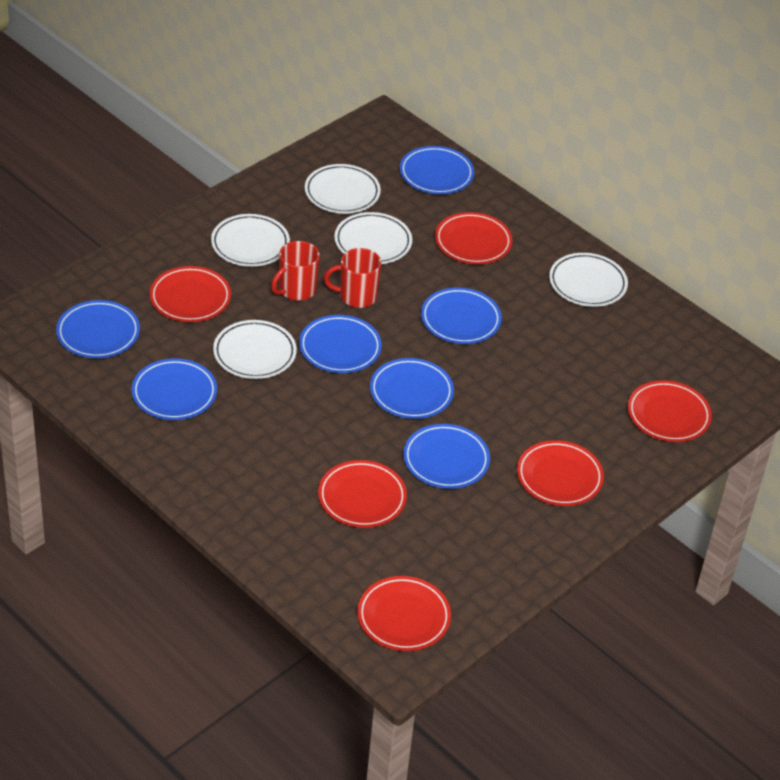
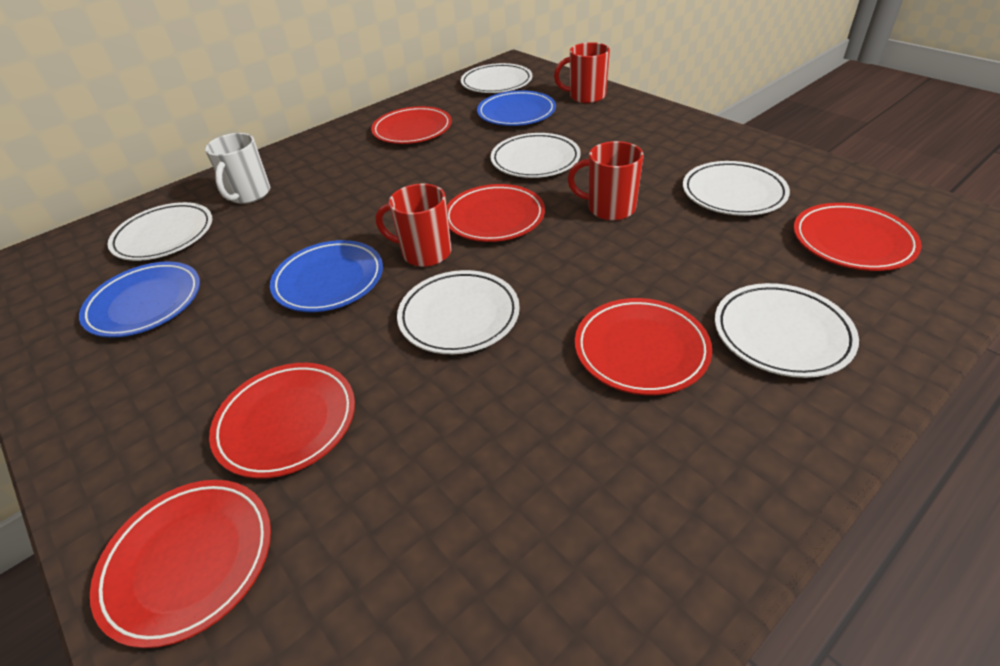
blue plate: [56,300,140,358] [132,358,217,420] [299,315,382,373] [370,358,454,419] [400,146,474,194] [403,424,490,489] [421,287,502,344] = 7 -> [79,261,200,338] [270,240,383,312] [477,90,556,126] = 3
red mug: [271,241,320,301] [324,248,381,308] = 2 -> [376,184,452,267] [554,42,610,103] [568,141,644,221] = 3
white mug: none = 0 -> [205,133,270,204] = 1
white plate: [211,214,290,267] [213,320,297,379] [305,164,381,214] [334,212,412,264] [549,253,628,307] = 5 -> [108,202,212,261] [397,270,520,354] [461,63,533,93] [491,133,581,178] [683,161,790,216] [715,283,859,378] = 6

